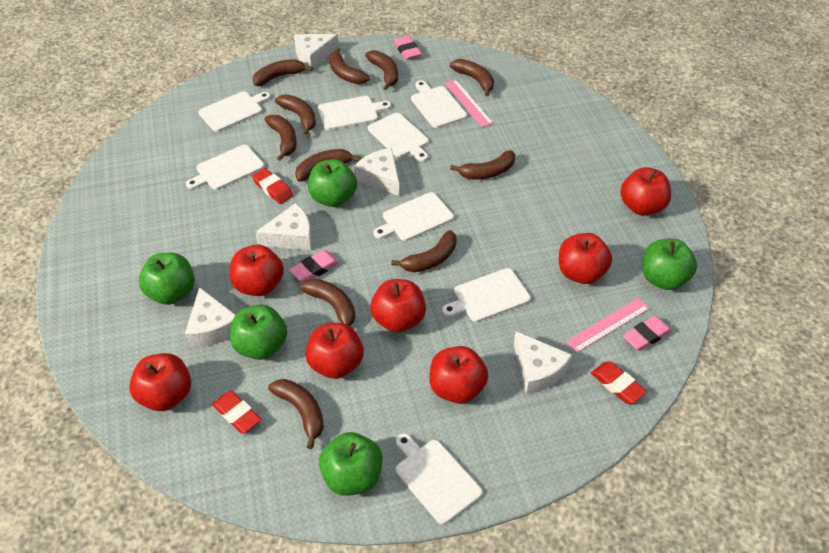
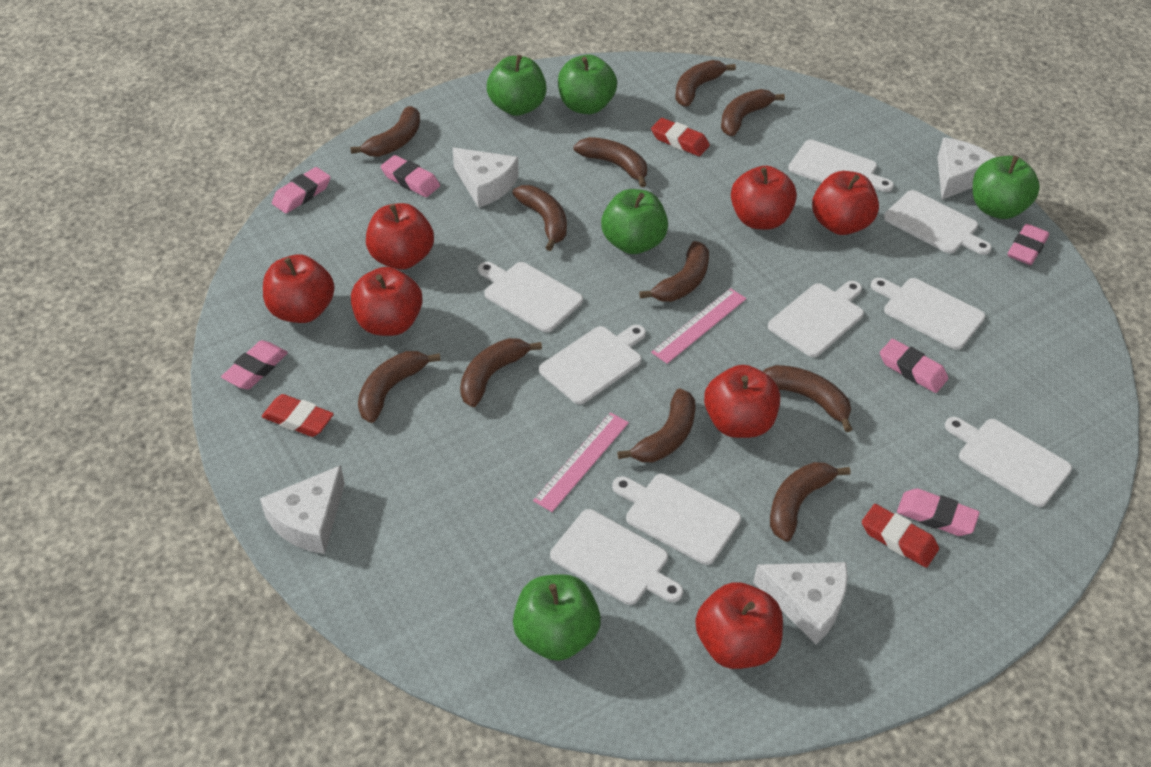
pink eraser: [289,250,340,282] [394,36,422,60] [623,316,672,351] = 3 -> [221,340,288,389] [272,167,331,213] [381,155,440,197] [880,339,948,393] [897,488,980,536] [1008,224,1049,265] = 6
white cheese: [185,287,235,347] [255,203,312,250] [294,34,339,68] [354,148,399,196] [514,331,572,394] = 5 -> [260,465,345,554] [453,148,518,208] [753,562,848,644] [937,138,996,200] = 4
white cutting board: [186,145,264,190] [198,91,270,132] [317,96,391,130] [368,113,429,162] [373,192,454,241] [395,434,482,524] [411,80,467,128] [442,268,531,322] = 8 -> [478,262,583,332] [539,325,646,404] [550,509,683,605] [612,474,741,565] [768,281,864,357] [788,139,894,192] [871,278,985,350] [884,190,992,255] [945,417,1072,507] = 9

